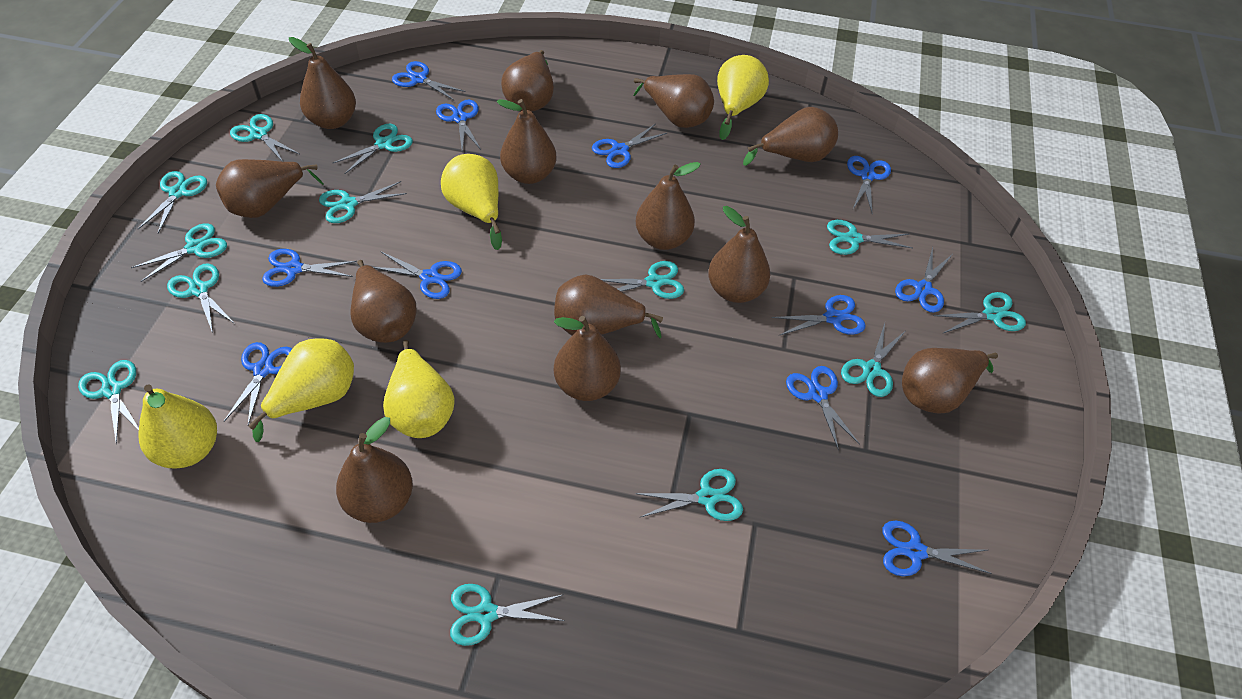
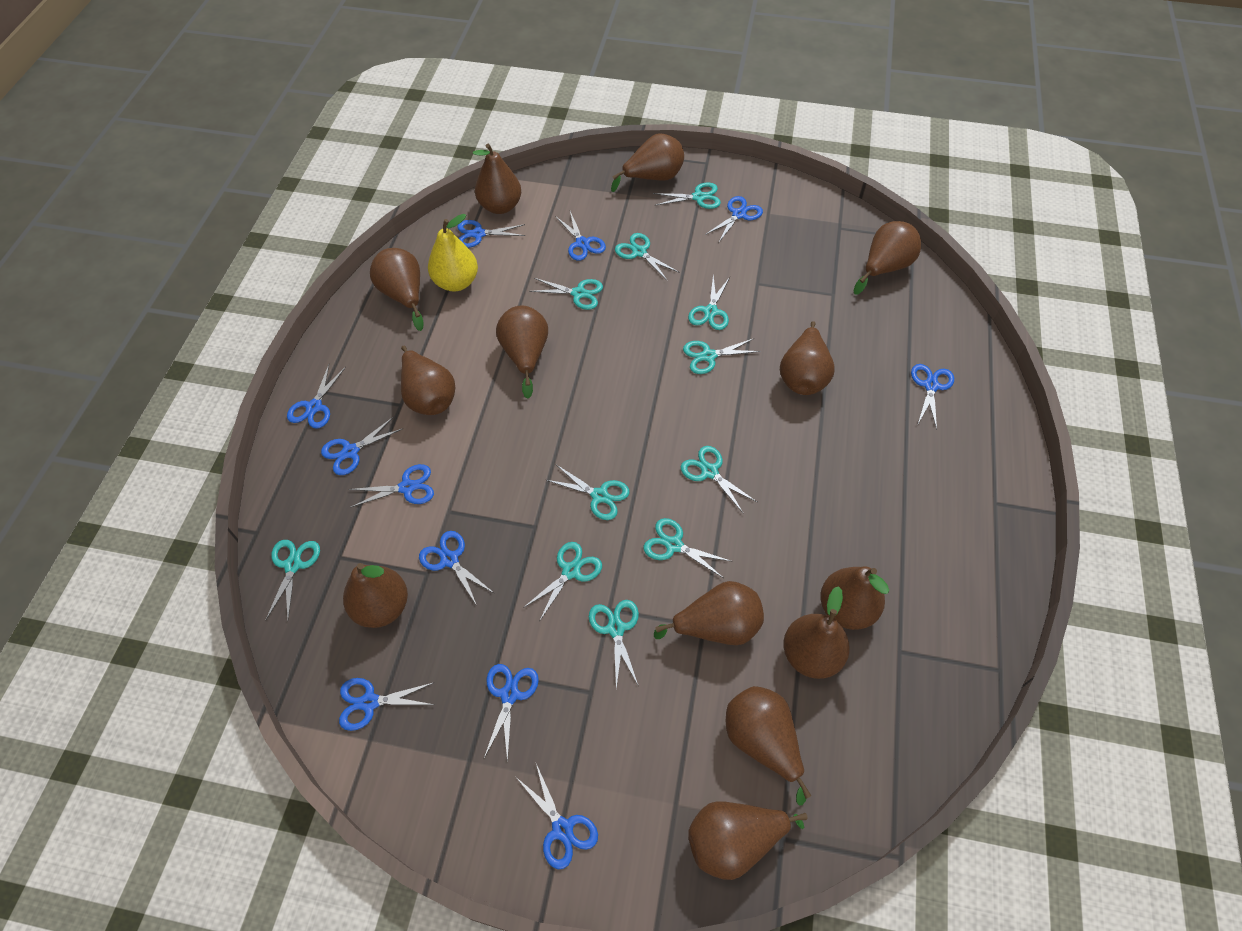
turquoise scissors: [78,360,139,445] [131,223,227,282] [138,171,207,233] [167,263,235,333] [230,114,300,162] [319,181,407,223] [333,124,413,174] [450,584,565,646] [600,261,684,299] [635,469,743,521] [827,220,912,255] [841,323,905,397] [933,292,1026,334] = 13 -> [266,540,320,620] [523,542,602,620] [529,278,603,310] [546,465,629,520] [589,600,639,689] [615,233,678,280] [644,518,731,578] [653,182,721,209] [681,446,757,513] [683,338,761,374] [688,275,730,330] = 11
yellow pear: [139,384,217,468] [248,338,354,442] [383,340,455,438] [441,154,502,250] [717,55,769,140] = 5 -> [428,214,478,292] = 1

